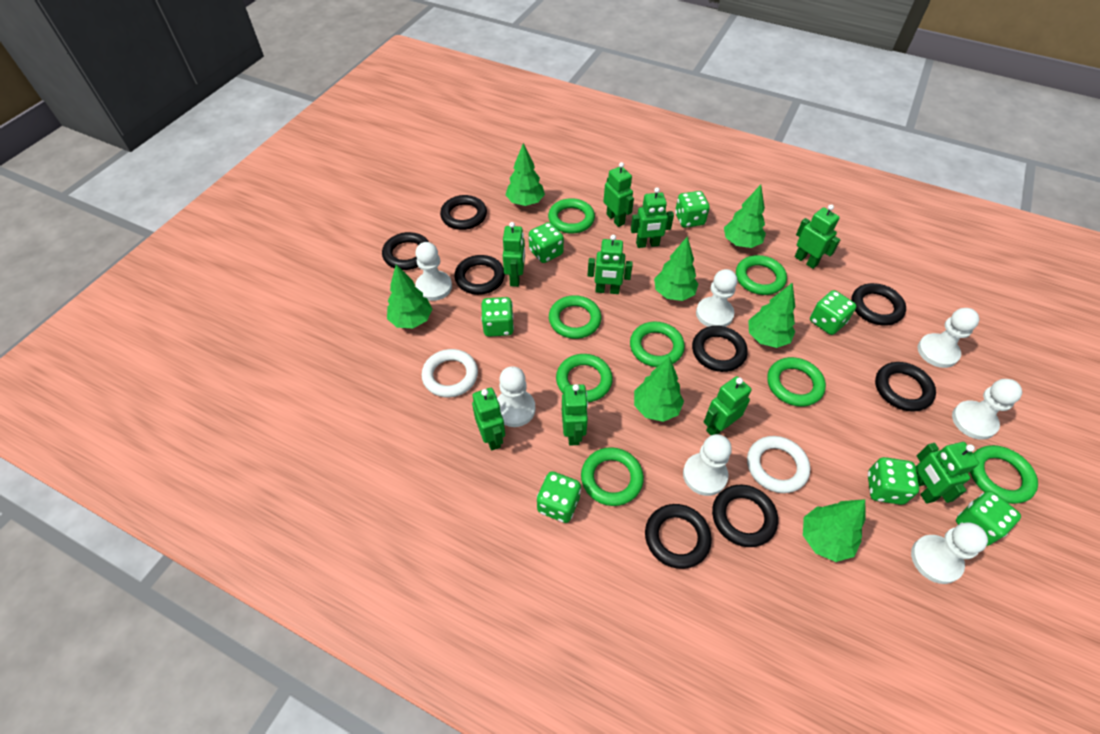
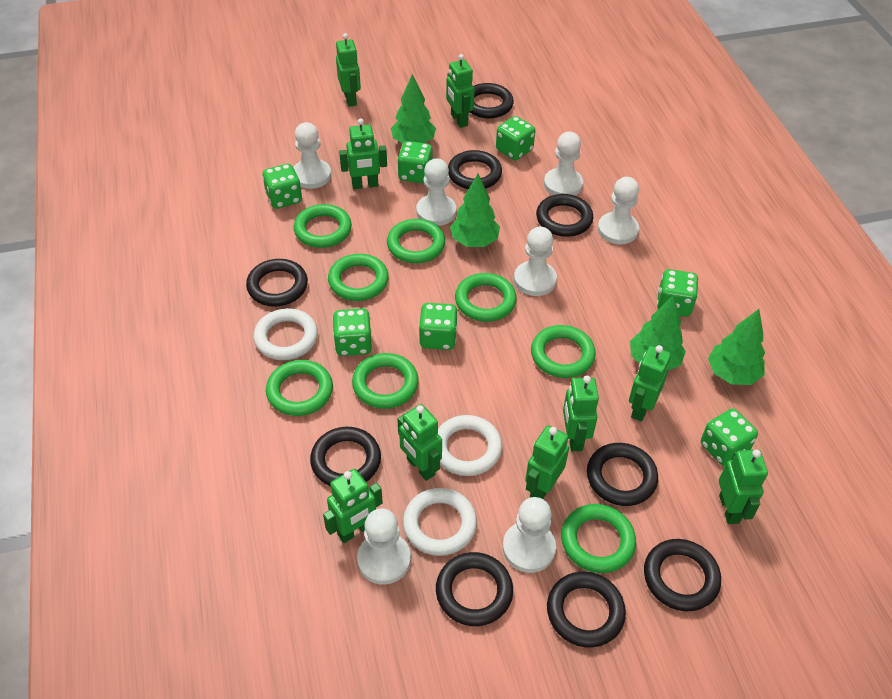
black ring: [382,232,429,270] [440,195,487,230] [454,255,505,295] [645,504,712,569] [692,326,748,372] [712,485,778,547] [851,283,906,326] [875,362,936,412] = 8 -> [246,259,308,307] [310,427,381,487] [436,552,513,626] [448,150,502,189] [470,83,514,118] [536,194,593,237] [547,572,626,648] [587,443,658,506] [644,539,721,611] = 9
green tree: [387,264,432,328] [506,143,545,206] [634,357,684,422] [654,236,698,301] [724,185,766,248] [748,282,795,348] [803,499,865,562] = 7 -> [391,74,436,143] [450,174,500,247] [630,295,686,371] [708,309,765,385] = 4
white ring: [422,349,478,397] [747,436,810,493] = 2 -> [254,308,318,360] [403,488,477,556] [438,415,502,476] = 3

